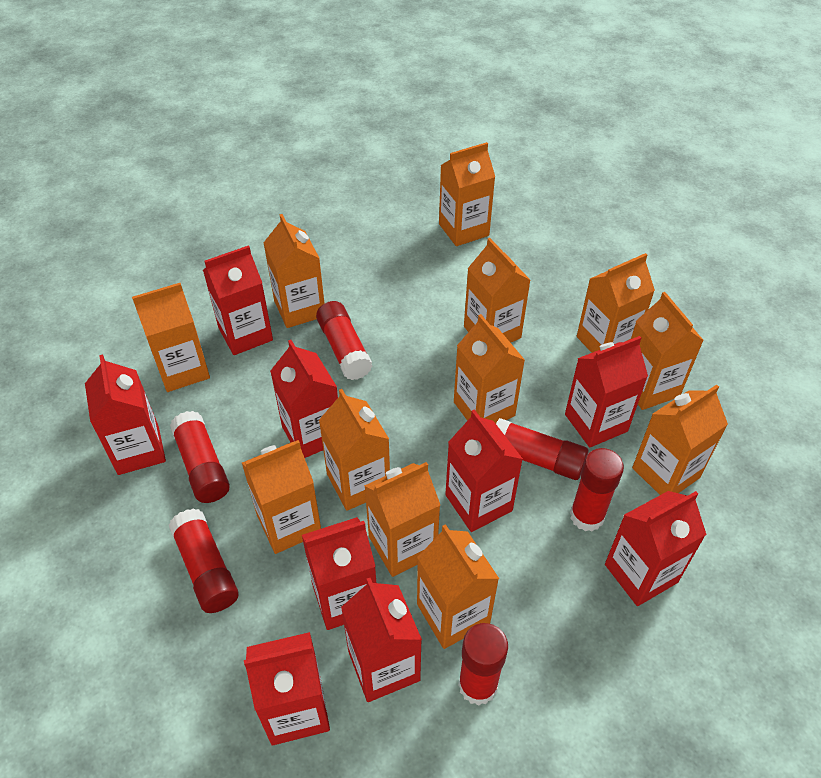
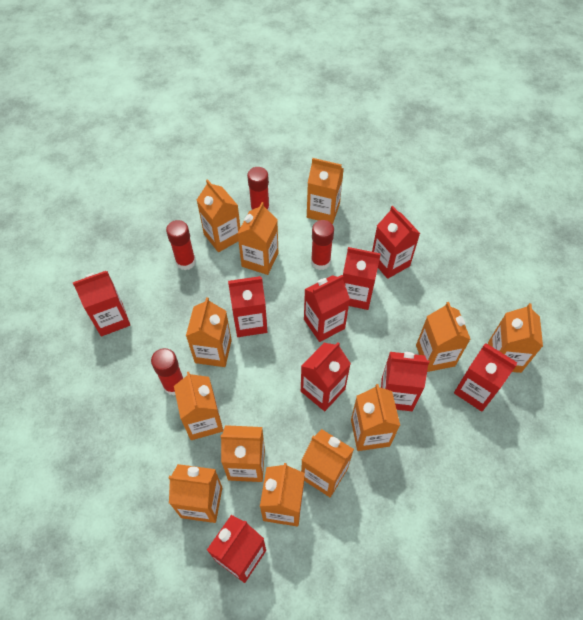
red glue stick: [169,508,239,613] [170,411,230,503] [316,301,373,380] [458,623,508,706] [496,418,589,480] [570,448,624,531] = 6 -> [151,348,183,396] [166,220,196,270] [247,167,270,211] [311,220,334,270] = 4

